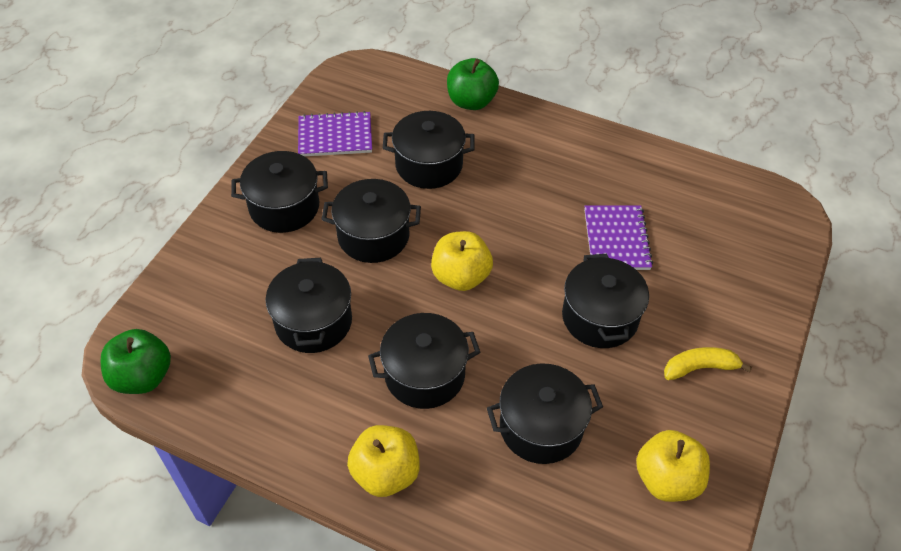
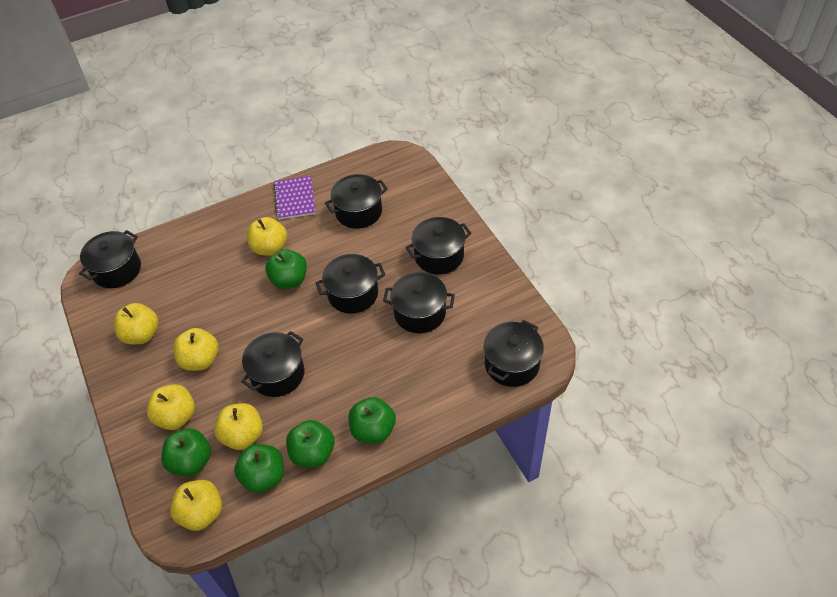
green apple: [100,329,171,394] [447,58,499,110] = 2 -> [161,429,211,477] [234,444,284,493] [265,249,307,289] [286,420,335,467] [348,397,396,444] = 5
purple notebook: [298,111,372,156] [584,205,653,270] = 2 -> [273,176,316,220] = 1
yellow apple: [347,425,420,497] [431,231,493,291] [636,430,710,502] = 3 -> [114,303,159,344] [147,384,195,430] [170,480,222,531] [173,328,218,371] [214,403,263,450] [247,217,287,256] = 6
yellow banana: [664,347,752,380] = 1 -> none = 0

